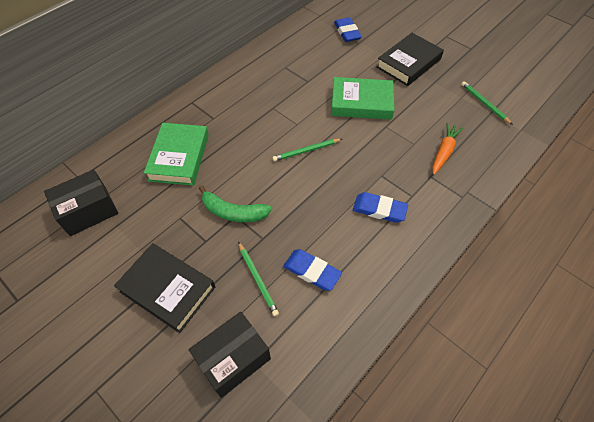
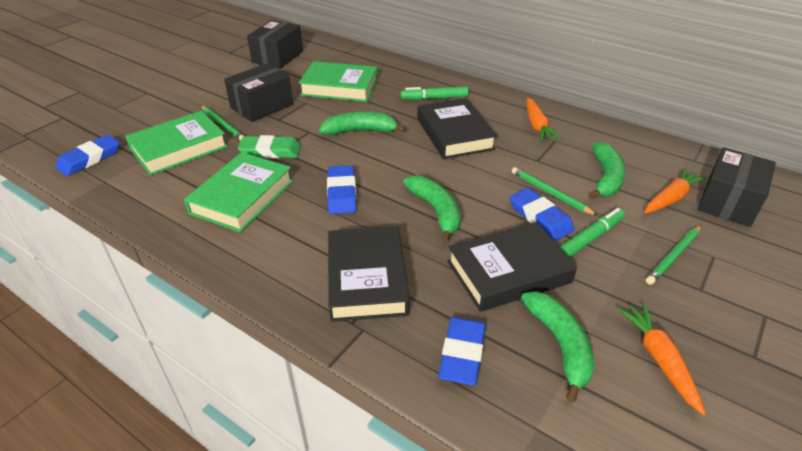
black book: [114,243,215,333] [376,33,444,86] = 2 -> [328,226,410,322] [417,98,497,159] [447,222,577,312] = 3
black box: [44,170,118,236] [189,312,271,398] = 2 -> [224,63,293,122] [247,20,303,69] [697,147,776,227] = 3
blue eraser: [283,249,342,291] [334,17,362,42] [353,192,408,223] = 3 -> [55,135,120,176] [327,165,356,214] [438,317,485,386] [510,188,575,241] = 4
green banana: [199,185,272,222] = 1 -> [319,112,406,135] [403,176,461,243] [521,291,594,403] [588,142,625,200] = 4
green book: [144,123,209,186] [331,77,394,120] = 2 -> [125,111,228,175] [184,152,293,232] [299,61,378,102] = 3
green eraser: none = 0 -> [238,135,301,158] = 1
green marker: none = 0 -> [400,86,469,100] [560,208,625,258] = 2
orange carrot: [433,123,463,175] = 1 -> [527,98,562,142] [617,303,706,415] [644,168,707,214] = 3

